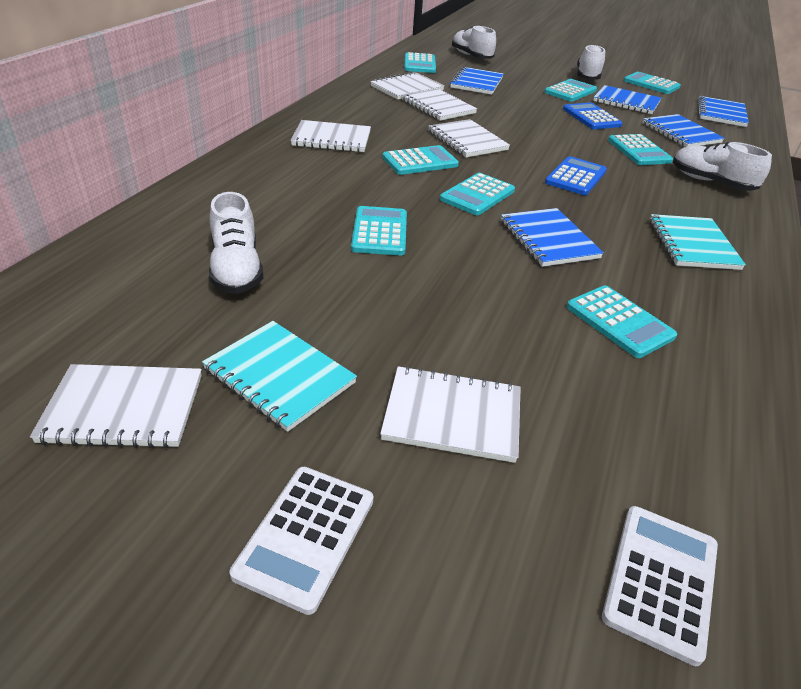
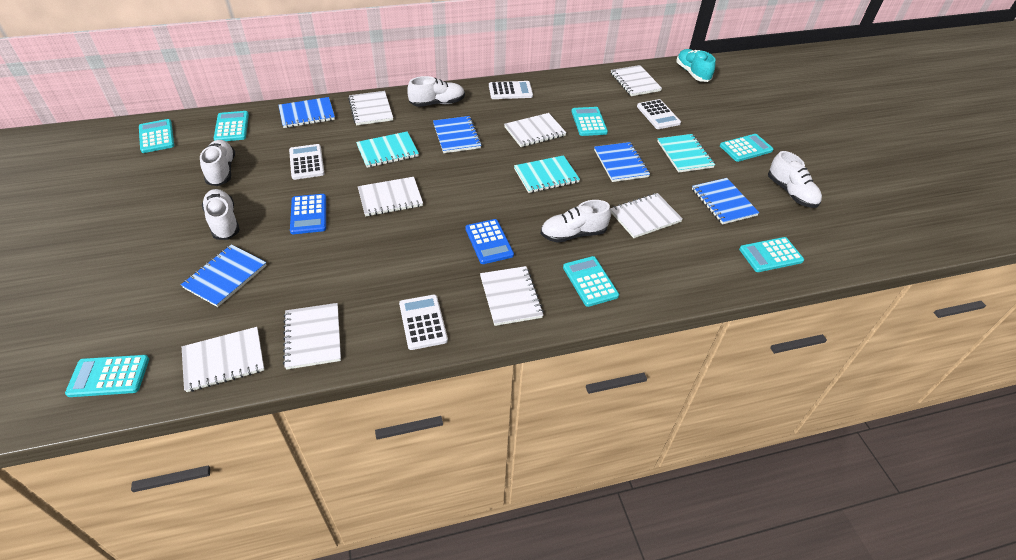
turquoise calculator: [351,206,407,256] [382,145,459,175] [404,52,436,73] [440,173,515,215] [544,79,597,102] [567,285,677,358] [608,134,673,165] [624,72,681,94] = 8 -> [65,355,149,397] [139,119,174,153] [214,111,249,141] [563,256,619,307] [572,107,608,136] [720,134,773,162] [739,237,804,272] = 7
turquoise notebook: [202,321,357,432] [650,214,746,270] = 2 -> [356,132,419,168] [514,155,580,193] [657,134,715,173] = 3
turquoise shoe: none = 0 -> [676,49,715,82] = 1
white calculator: [230,467,373,615] [602,506,718,666] = 2 -> [289,144,325,180] [399,295,448,350] [489,81,533,99] [637,99,681,129] = 4
white notebook: [30,364,202,448] [291,120,371,152] [371,72,445,99] [380,366,521,463] [402,88,477,121] [428,119,510,157] = 6 -> [182,327,264,392] [283,303,341,370] [348,91,393,126] [358,177,423,216] [480,266,544,326] [504,113,566,147] [610,193,683,238] [611,65,662,96] = 8
white shoe: [209,192,263,294] [452,25,496,59] [577,45,605,80] [673,142,772,191] = 4 -> [200,140,235,186] [202,189,240,240] [407,76,465,107] [541,200,611,243] [768,151,822,208] = 5

